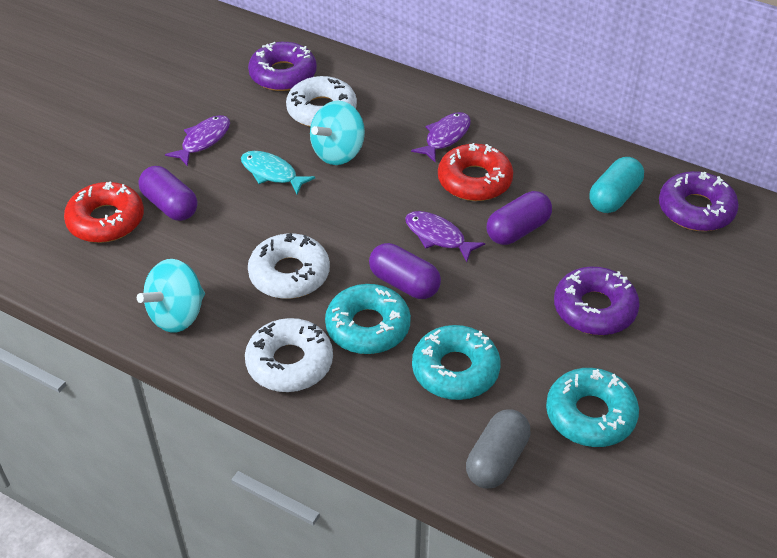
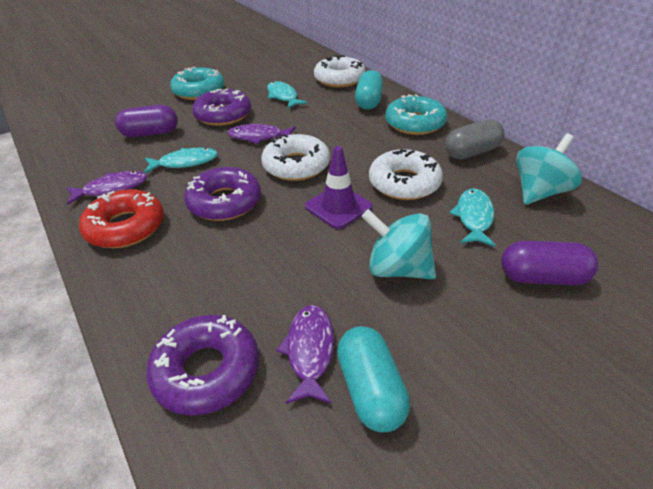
purple capsule: [138,166,197,221] [369,243,441,299] [487,191,552,245] = 3 -> [115,105,178,137] [501,241,598,285] = 2
purple traffic cone: none = 0 -> [305,146,373,229] = 1
red donut: [64,182,144,243] [438,143,513,201] = 2 -> [79,189,164,248] = 1
turquoise capsule: [589,157,644,213] = 1 -> [337,326,410,432] [355,70,383,110] = 2
turquoise donut: [325,284,411,354] [412,325,501,400] [546,368,639,447] = 3 -> [170,67,225,100] [385,94,447,135] = 2
turquoise fish: [241,151,315,194] = 1 -> [144,148,218,173] [267,81,307,109] [449,188,496,247] = 3

